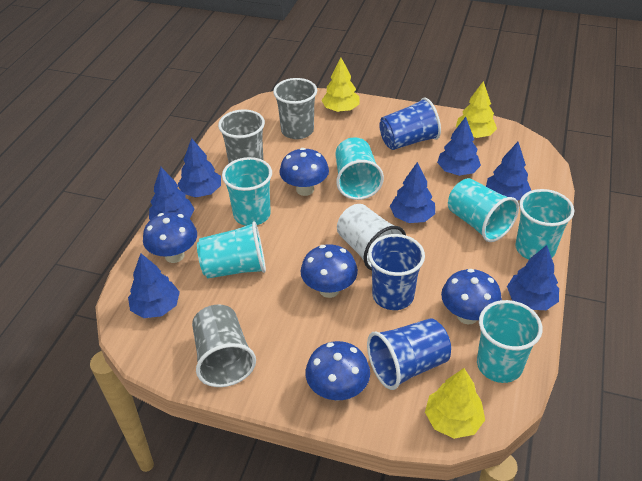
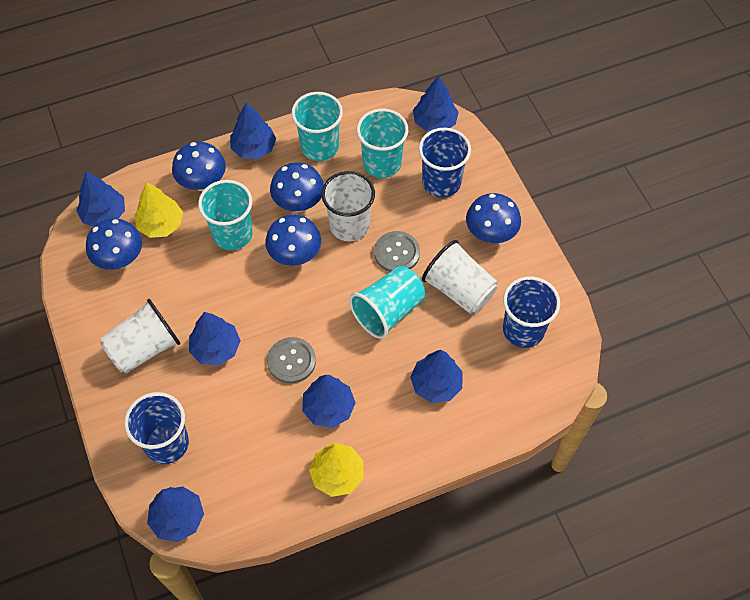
grey button: none = 0 -> [267,337,316,384] [374,231,420,272] = 2
grey cup: [192,304,256,387] [218,109,265,163] [273,78,317,139] = 3 -> none = 0
turquoise cup: [197,221,266,278] [222,157,272,226] [336,137,384,200] [448,178,519,242] [477,300,543,383] [515,189,574,260] = 6 -> [198,180,253,250] [291,92,343,161] [349,266,425,339] [357,109,408,178] = 4
white cup: [337,204,406,271] = 1 -> [100,299,180,374] [321,171,375,241] [422,240,498,314] = 3
yellow tree: [321,58,360,112] [425,368,485,439] [456,81,497,138] = 3 -> [134,182,183,238] [309,443,364,497] = 2

